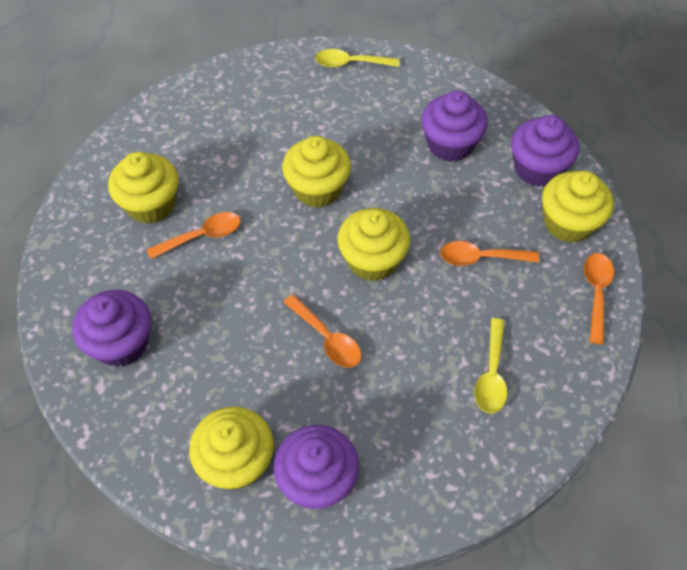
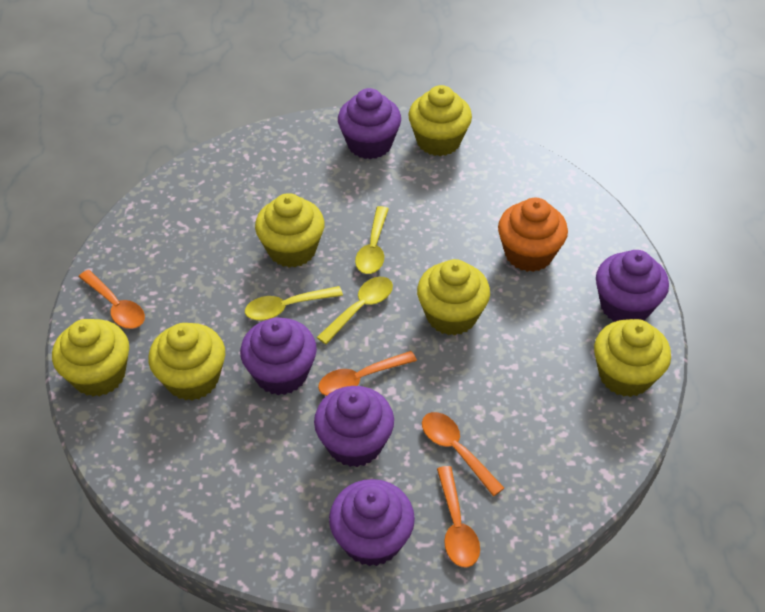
orange cupcake: none = 0 -> [498,198,568,272] = 1
purple cupcake: [72,290,151,367] [274,425,359,509] [422,90,488,162] [511,115,579,187] = 4 -> [240,317,317,395] [314,386,394,467] [329,479,415,566] [338,88,401,159] [596,250,669,322] = 5
yellow cupcake: [108,152,178,224] [189,407,274,489] [282,136,351,208] [337,208,410,281] [542,170,614,243] = 5 -> [52,319,129,397] [149,323,225,401] [255,193,325,268] [408,85,472,156] [417,259,490,335] [594,319,671,397] = 6
yellow spoon: [315,49,399,68] [475,318,507,413] = 2 -> [245,286,343,320] [317,277,393,345] [355,206,389,274] = 3

